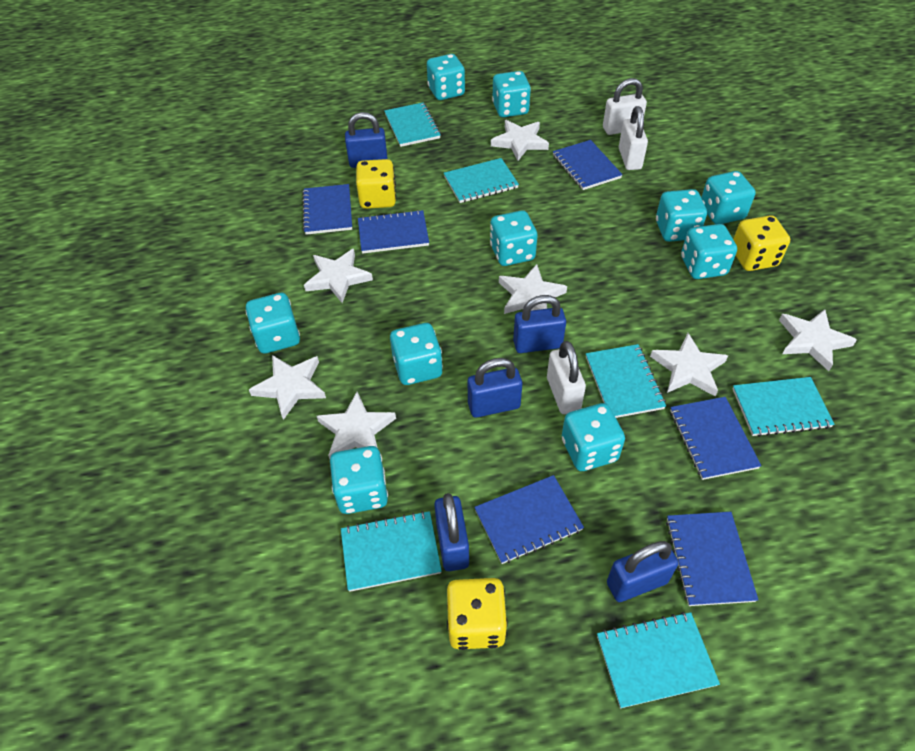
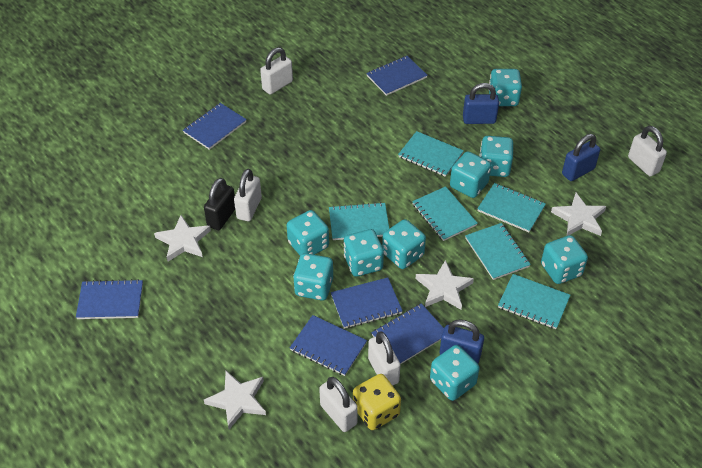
black padlock: none = 0 -> [204,178,235,230] = 1
blue padlock: [345,112,388,168] [434,493,469,571] [468,358,522,418] [513,295,566,353] [607,541,678,602] = 5 -> [440,319,484,363] [463,83,499,124] [562,134,600,181] = 3
turquoise dice: [246,293,300,354] [330,446,388,514] [390,323,443,385] [427,54,465,100] [490,210,538,266] [492,71,531,117] [562,403,625,471] [656,189,707,242] [681,224,737,279] [701,171,756,224] = 10 -> [287,210,329,256] [293,253,333,300] [344,229,384,277] [382,219,426,269] [430,345,480,401] [450,151,491,198] [480,136,513,177] [489,69,522,106] [541,235,588,284] = 9
white padlock: [547,341,586,414] [603,78,647,135] [619,106,648,170] = 3 -> [234,169,262,221] [260,47,293,95] [319,377,358,432] [368,331,401,386] [628,126,667,176] = 5
white star: [249,355,326,420] [304,249,373,303] [317,392,396,459] [491,120,549,161] [499,264,567,314] [650,333,728,396] [779,309,857,371] = 7 -> [154,215,211,262] [204,371,266,429] [416,260,474,310] [551,193,606,236] = 4
yellow dice: [356,159,396,209] [447,578,508,650] [733,215,790,271] = 3 -> [353,374,401,430] = 1

